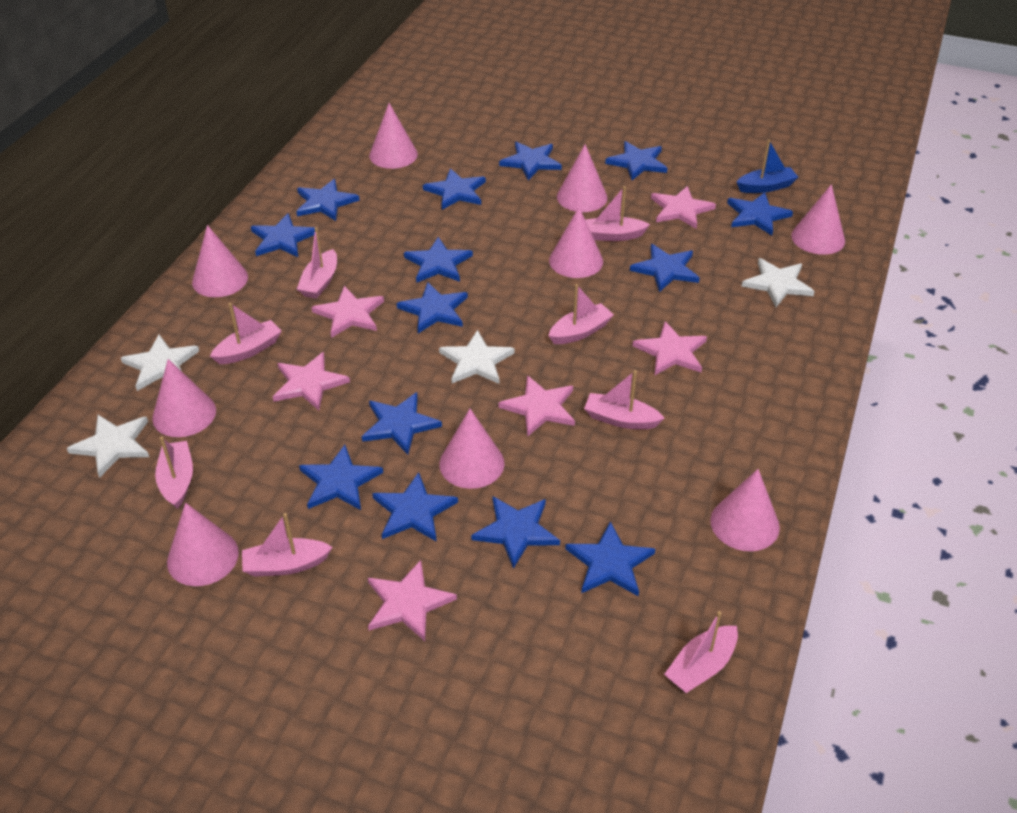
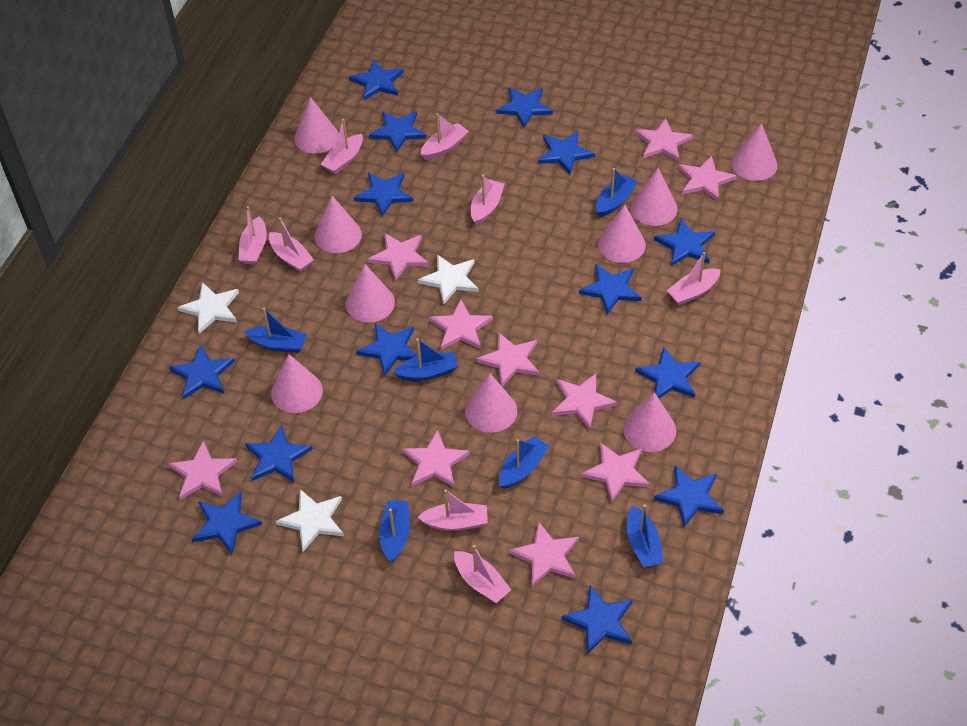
blue boat: [737,139,798,193] = 1 -> [244,308,307,353] [379,500,410,562] [393,338,458,381] [499,436,549,489] [596,168,638,217] [627,504,664,567] = 6
pink star: [273,352,350,410] [312,286,384,338] [368,560,457,641] [499,375,575,437] [632,321,707,375] [651,186,716,229] = 6 -> [168,441,237,500] [368,233,429,281] [402,430,470,487] [429,300,493,350] [476,333,539,386] [509,521,579,587] [552,374,617,430] [581,442,650,503] [635,118,693,161] [678,156,737,201] = 10
white star: [67,415,149,478] [121,335,199,391] [439,330,515,384] [741,258,815,307] = 4 -> [177,282,239,334] [275,489,344,552] [418,254,479,305] = 3

